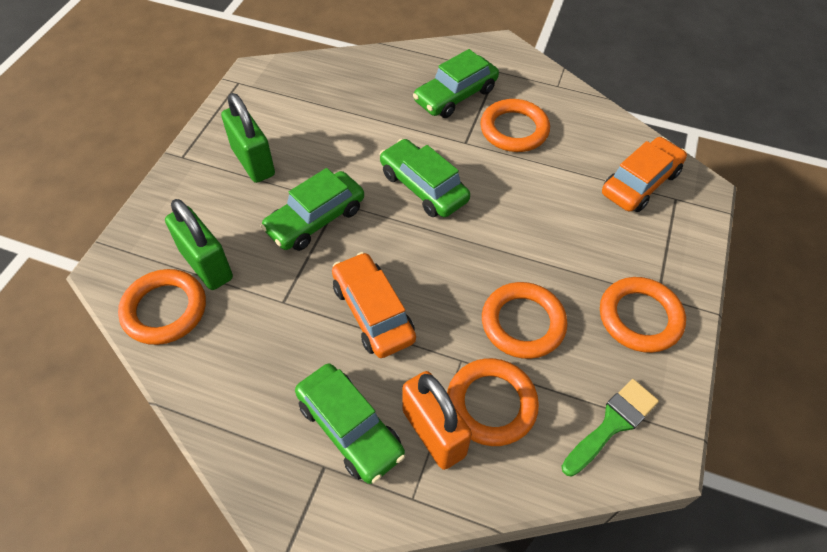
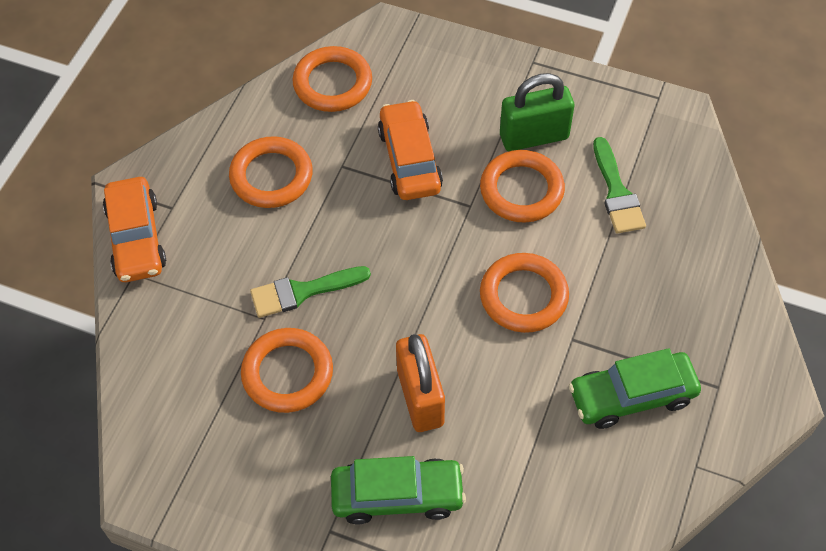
green brush: [561,379,659,477] = 1 -> [250,266,371,318] [593,137,646,234] = 2
green car: [260,168,364,251] [295,364,405,484] [380,139,470,217] [413,49,499,118] = 4 -> [331,456,466,525] [569,348,701,429] = 2
green padlock: [165,199,233,290] [221,93,275,183] = 2 -> [500,73,574,151] = 1

